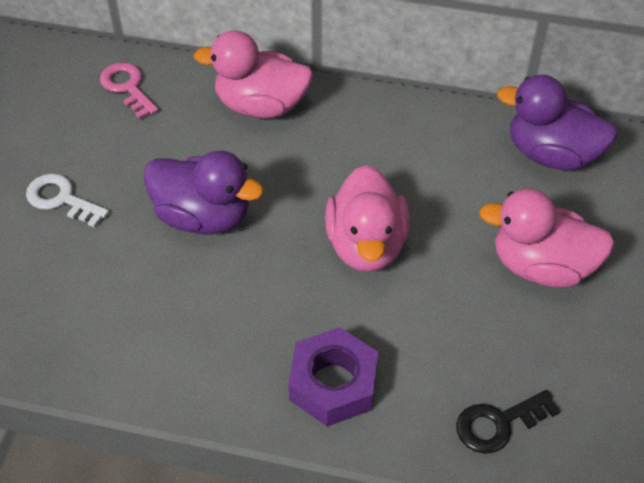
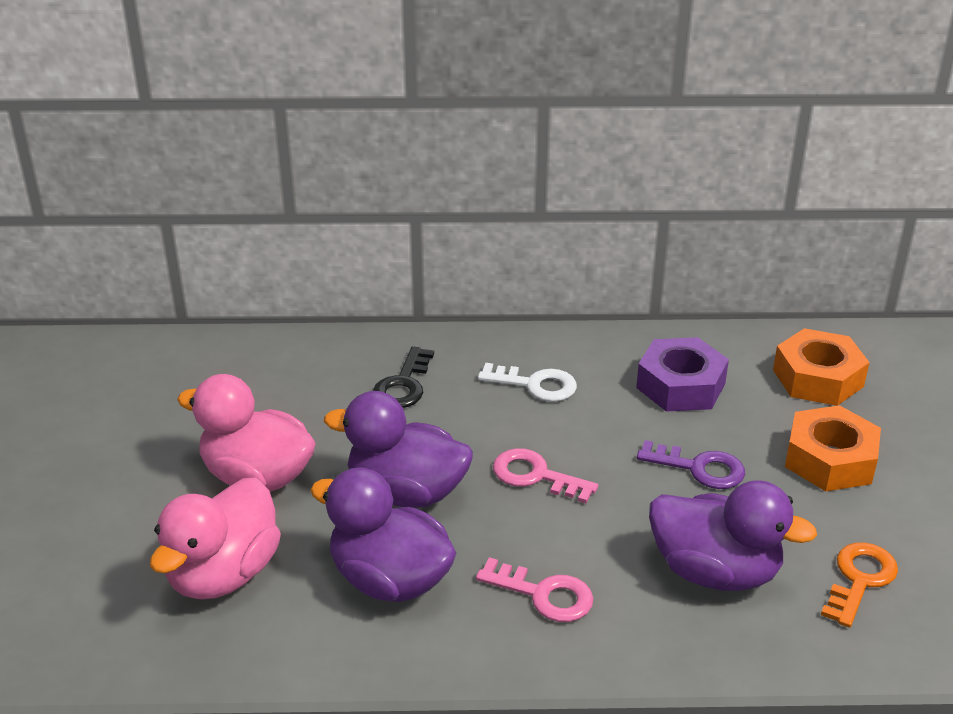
orange key: none = 0 -> [821,542,898,628] = 1
orange nut: none = 0 -> [773,328,870,406] [785,405,881,491] = 2
pink duck: [193,30,313,118] [325,165,409,272] [479,189,615,288] = 3 -> [150,478,281,600] [177,374,316,492] = 2
pink key: [100,62,158,119] = 1 -> [476,557,594,622] [493,448,598,503] = 2
purple duck: [143,151,264,234] [497,75,618,170] = 2 -> [310,467,456,602] [324,391,473,508] [649,480,817,591] = 3
purple key: none = 0 -> [637,440,745,489] = 1

